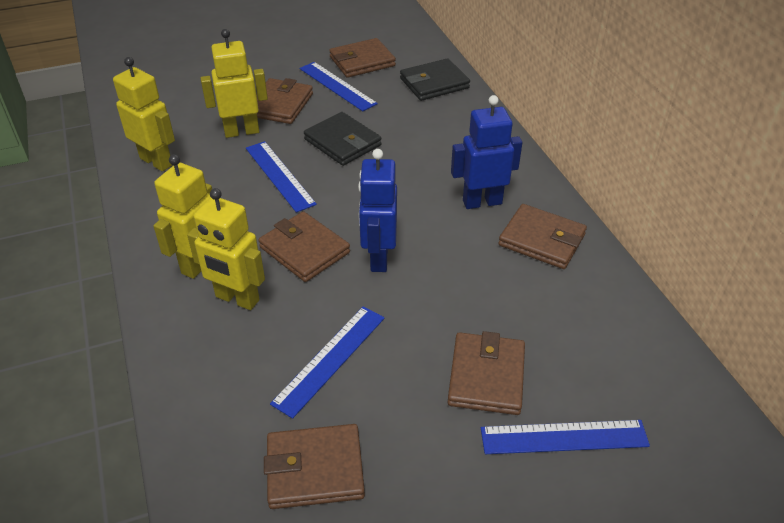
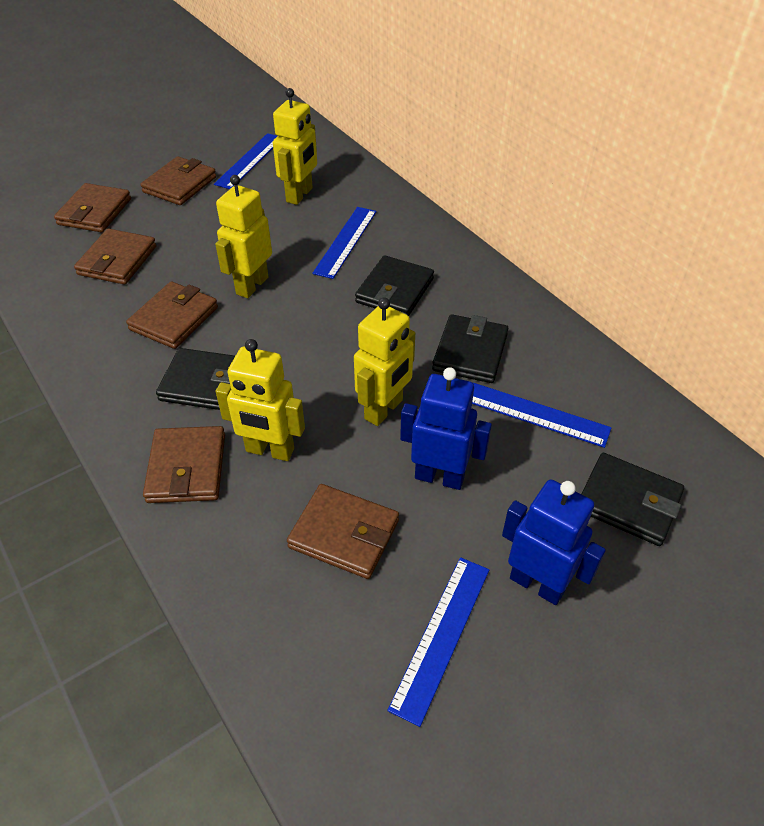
black wallet: [304,112,382,166] [400,58,470,101] = 2 -> [156,348,235,410] [355,255,434,316] [432,314,508,383] [581,453,684,546] = 4

